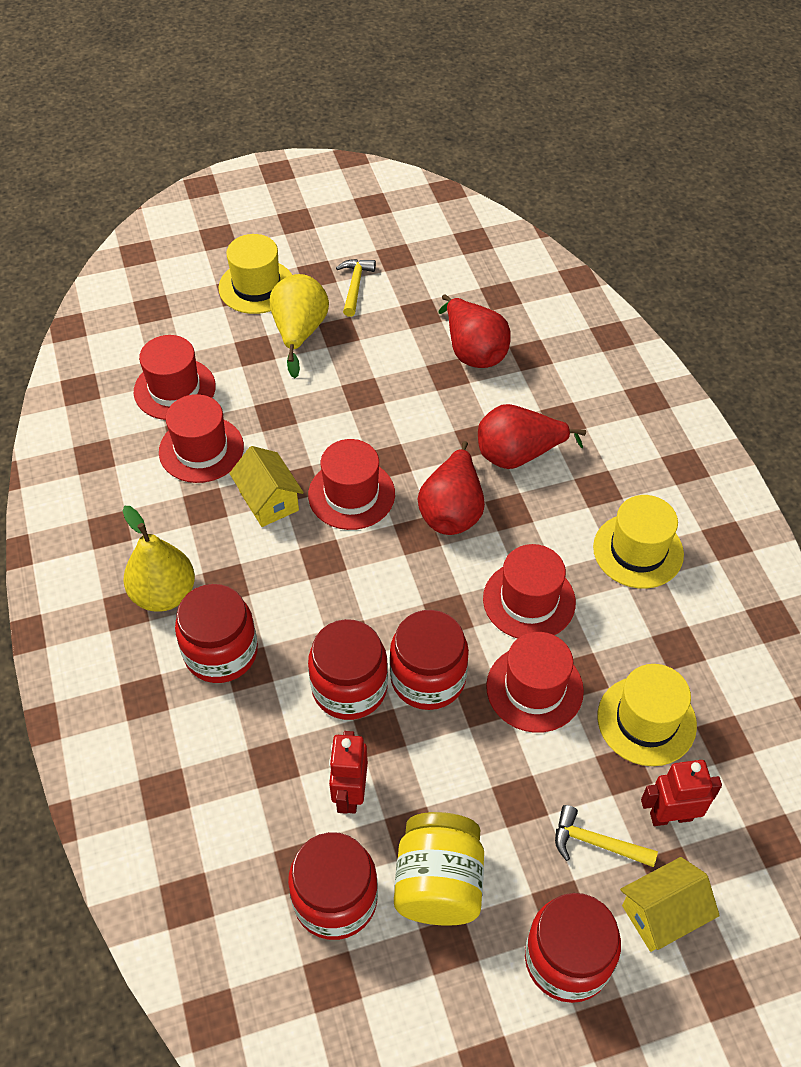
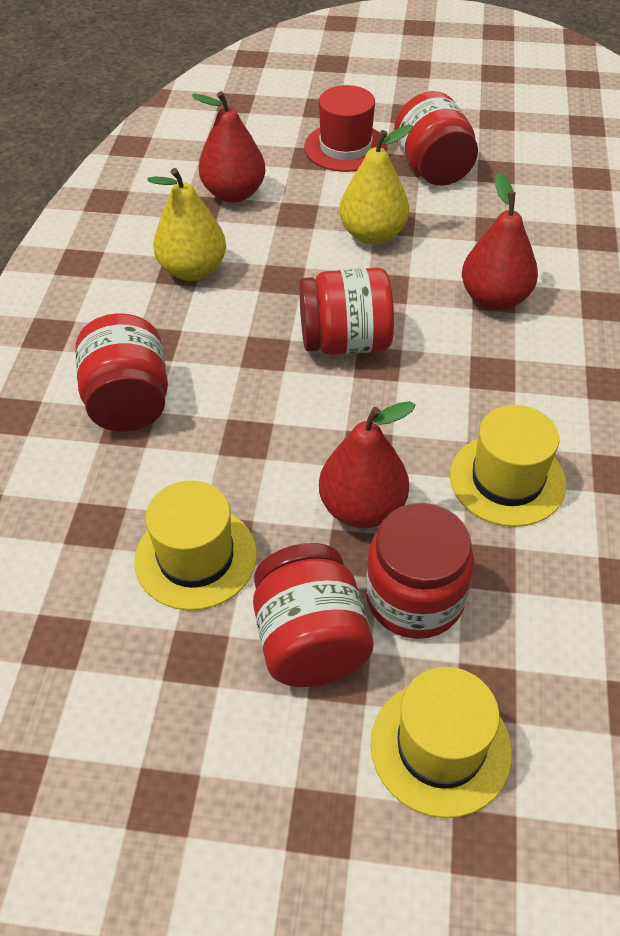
red hat: [134,335,216,420] [159,394,244,483] [308,439,395,530] [483,544,576,638] [486,632,584,733] = 5 -> [304,85,388,172] = 1
red robot: [329,731,368,814] [641,760,722,826] = 2 -> none = 0
yellow hammer: [336,259,376,317] [555,805,658,867] = 2 -> none = 0
yellow house: [229,446,304,527] [620,857,720,952] = 2 -> none = 0
yellow jar: [394,812,484,926] = 1 -> none = 0

